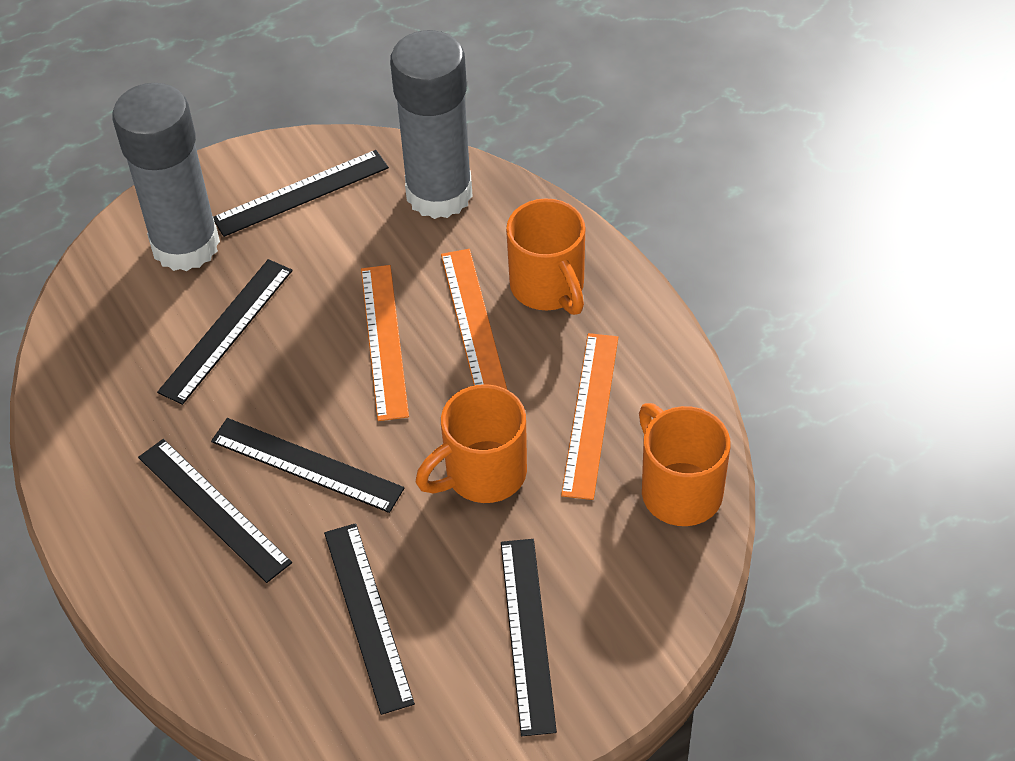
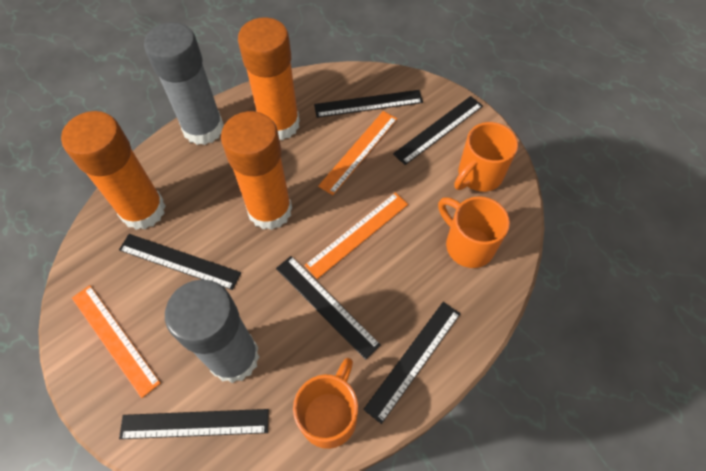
orange glue stick: none = 0 -> [61,111,166,230] [221,111,292,230] [238,17,300,140] = 3

